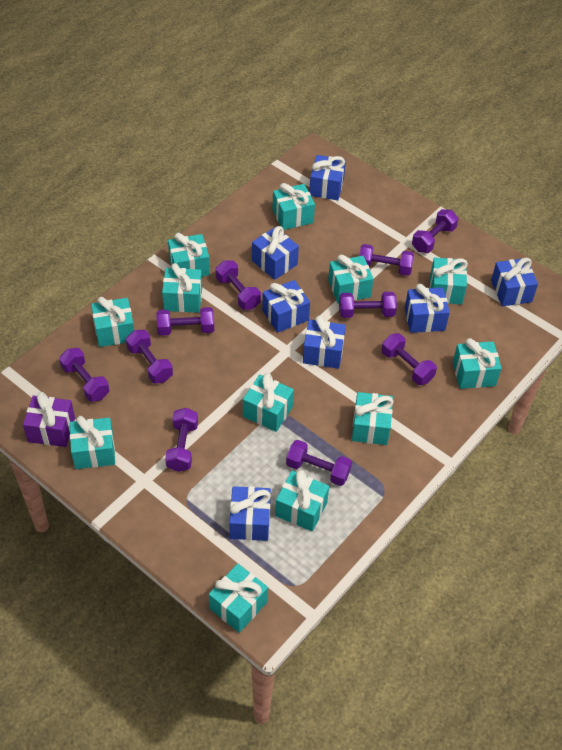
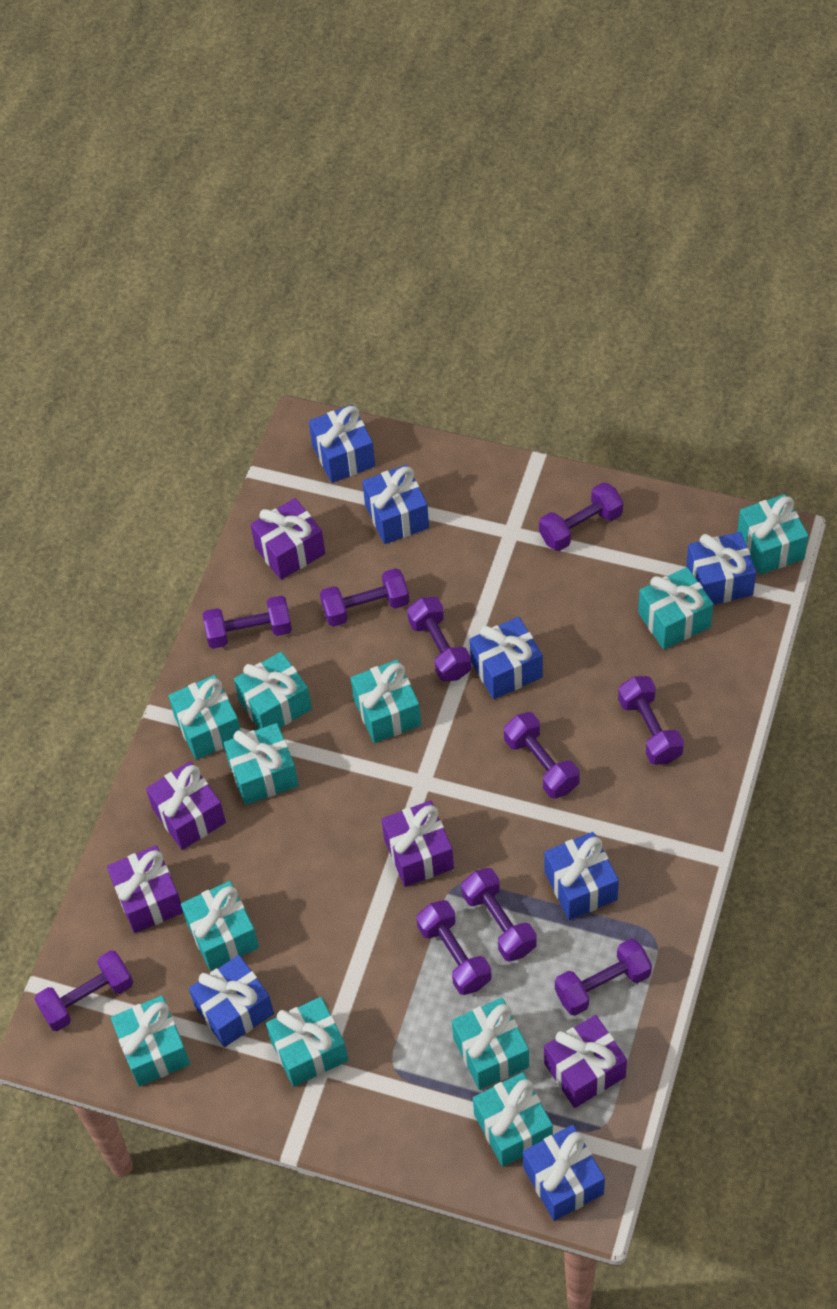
purple gift: [23,392,75,447] = 1 -> [107,845,183,933] [146,761,226,850] [250,498,325,580] [381,800,454,887] [544,1015,627,1108] = 5
turquoise gift: [70,416,115,469] [91,297,134,347] [162,263,202,313] [168,233,210,277] [209,564,268,633] [243,373,294,432] [272,183,315,230] [275,470,329,531] [328,255,374,304] [352,392,394,445] [430,258,468,305] [453,338,502,389] = 12 -> [111,996,190,1086] [168,675,241,760] [181,881,259,971] [224,723,299,805] [234,652,312,729] [266,997,348,1087] [351,659,421,743] [452,998,529,1090] [473,1072,553,1167] [638,567,713,649] [737,494,808,575] = 11

